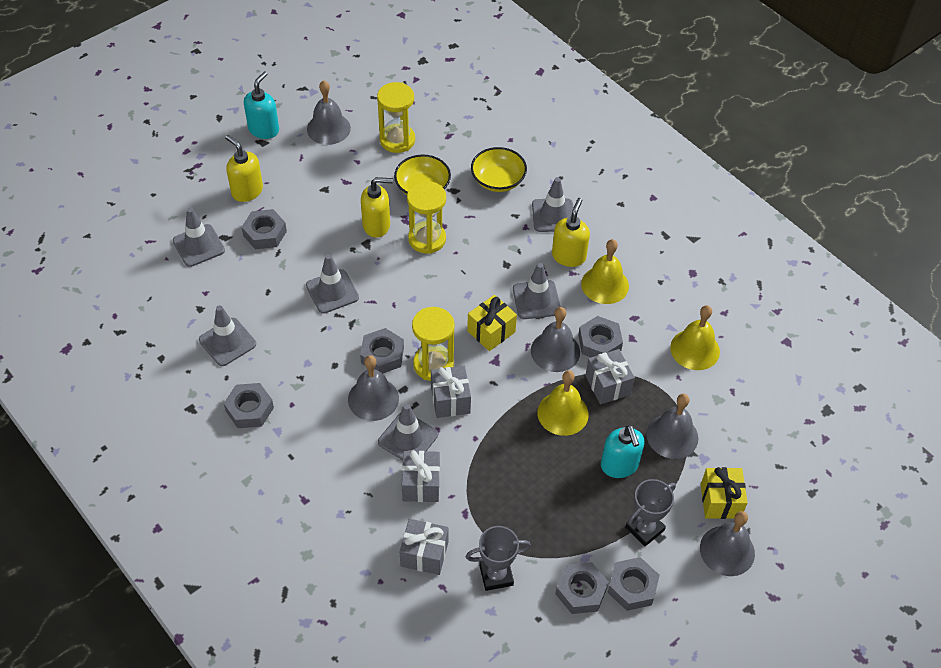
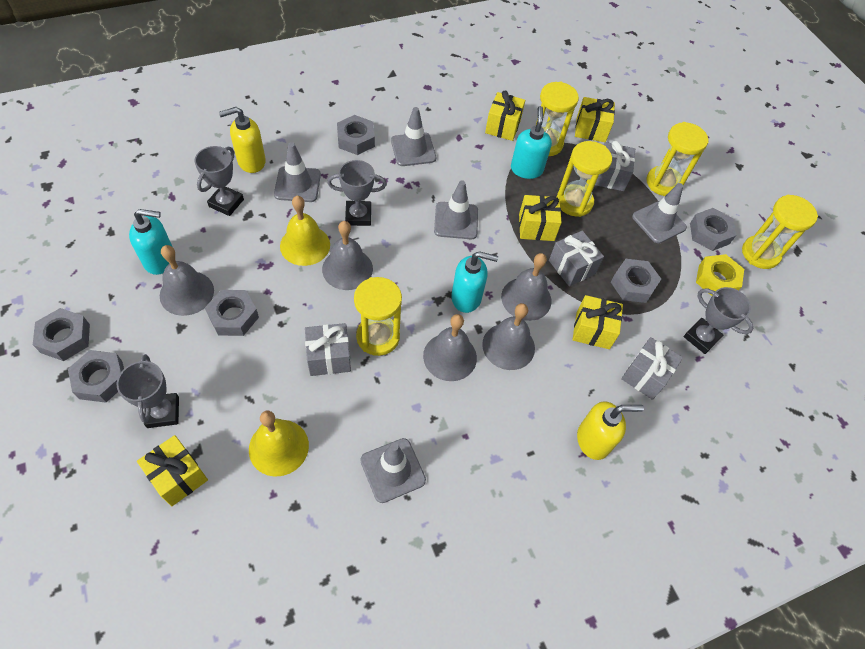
grey traffic cone: [173,208,225,267] [199,305,256,366] [306,254,359,314] [378,404,438,461] [513,263,561,319] [532,177,573,232] = 6 -> [274,142,321,202] [360,438,426,503] [391,107,436,166] [434,180,478,239] [632,183,687,243] = 5
grey trophy: [466,526,531,591] [625,479,676,547] = 2 -> [117,354,179,428] [194,146,244,216] [327,160,387,226] [684,287,754,354] = 4
turquoise soap dispenser: [244,71,279,139] [601,425,644,478] = 2 -> [129,209,172,275] [451,251,498,313] [511,106,552,179] = 3
yellow bell: [537,370,589,436] [581,239,629,304] [670,305,720,370] = 3 -> [249,411,309,477] [280,196,330,266] = 2
yellow bowl: [394,155,451,195] [471,147,527,192] = 2 -> none = 0
yellow gift: [467,295,517,351] [701,467,748,519] = 2 -> [137,435,208,506] [485,91,525,141] [519,195,562,241] [572,295,623,349] [575,97,615,142] = 5
yellow hourglass: [377,82,415,153] [407,181,446,254] [412,307,455,381] = 3 -> [354,277,402,356] [536,82,579,156] [557,141,612,217] [646,122,709,196] [742,195,818,269] = 5
yellow nut: none = 0 -> [696,254,744,296] = 1
yellow soap dispenser: [225,135,263,202] [361,177,393,238] [552,198,590,267] = 3 -> [219,107,266,173] [577,401,644,460] = 2

